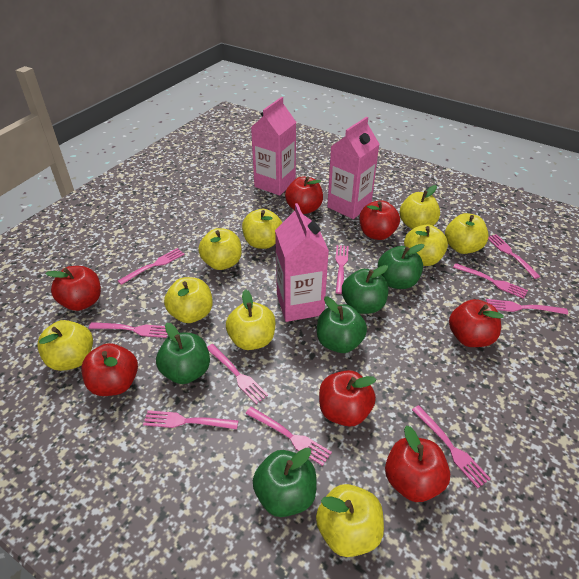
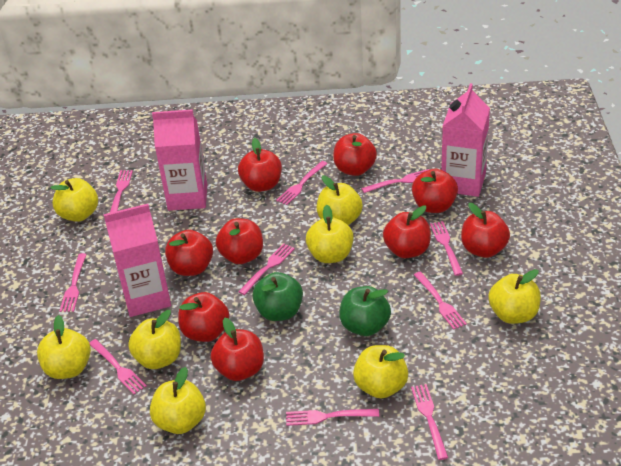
green apple: [156,323,210,384] [253,448,317,517] [317,297,367,353] [342,265,388,314] [378,244,424,289] = 5 -> [252,272,303,321] [339,286,391,336] = 2
red apple: [45,266,101,311] [81,343,138,396] [285,176,323,214] [319,370,377,427] [359,200,400,240] [385,426,450,502] [449,299,504,347] = 7 -> [165,230,213,276] [178,292,229,342] [211,318,264,381] [216,218,263,264] [238,138,282,192] [333,133,377,176] [383,205,431,258] [412,169,458,213] [461,203,510,258] = 9
yellow apple: [37,320,93,371] [164,277,213,323] [198,228,242,270] [226,289,275,350] [242,209,282,249] [316,484,384,557] [400,185,440,229] [404,225,448,266] [445,213,489,254] = 9 -> [37,315,91,379] [50,178,98,222] [128,310,181,369] [150,367,206,434] [306,205,354,263] [317,176,363,225] [353,345,408,398] [488,269,541,324] = 8

